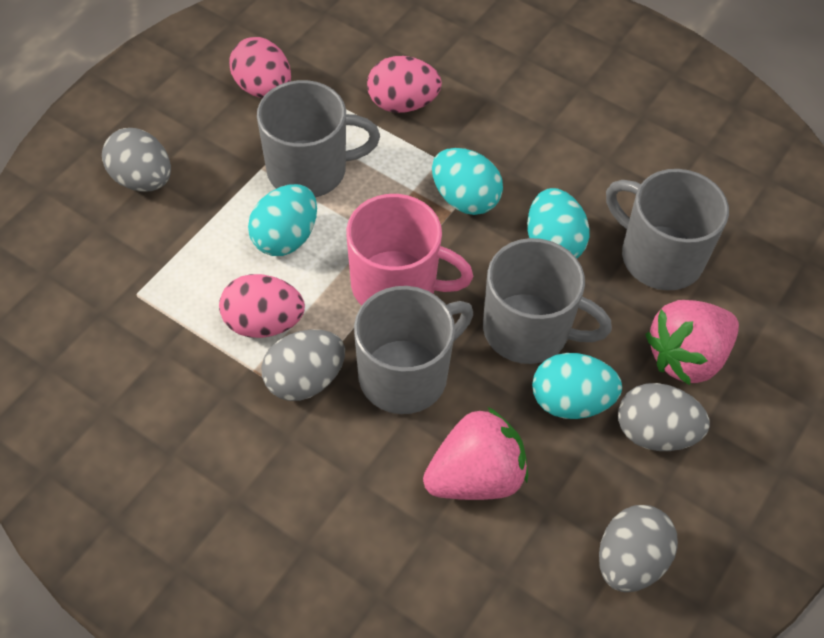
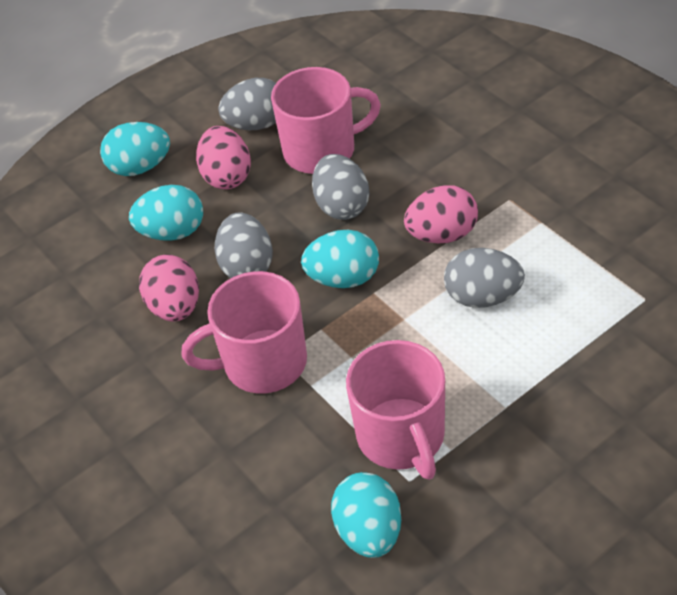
grey mug: [257,80,380,197] [354,286,473,414] [483,238,612,364] [606,169,729,290] = 4 -> none = 0
pink mug: [346,194,473,305] = 1 -> [181,271,307,394] [271,67,381,174] [346,340,445,480] = 3
pink strawberry: [423,407,528,500] [645,300,739,385] = 2 -> none = 0

